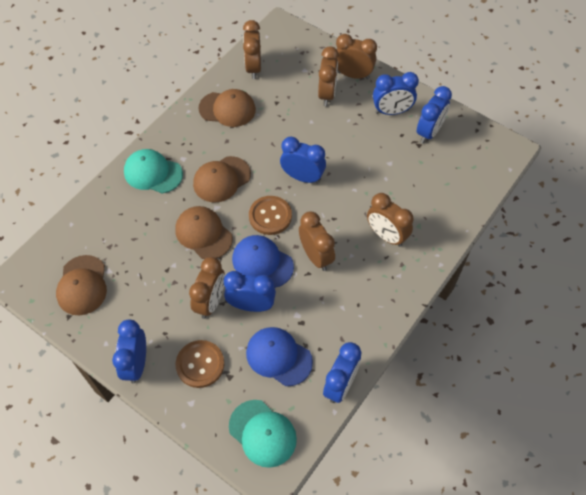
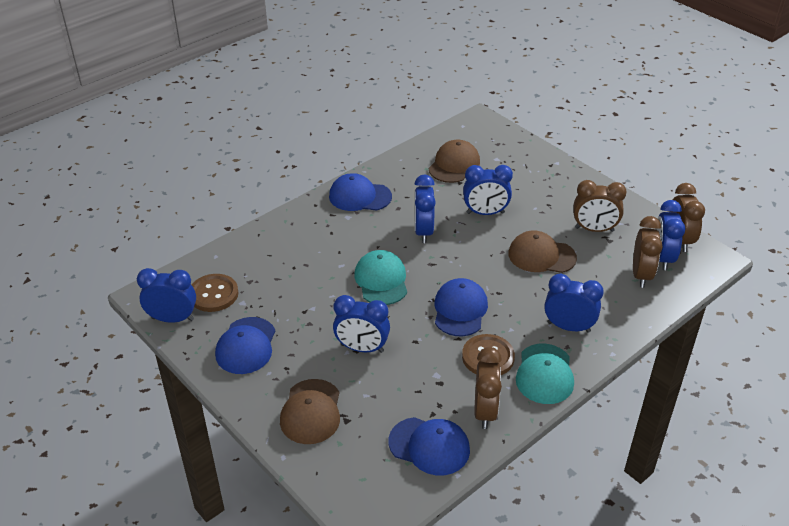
blue cap: [232,235,294,288] [246,327,313,386] = 2 -> [215,317,275,374] [329,173,392,211] [389,417,470,475] [435,278,488,336] = 4
brown cap: [56,255,107,315] [175,206,233,259] [193,156,251,202] [198,89,256,127] = 4 -> [280,379,340,444] [429,139,480,183] [508,230,577,273] = 3
brown clock: [189,257,225,319] [243,20,261,79] [299,211,335,271] [318,46,339,106] [336,34,377,79] [367,193,414,247] = 6 -> [474,347,502,429] [574,180,627,232] [633,216,662,288] [669,183,705,252] = 4

